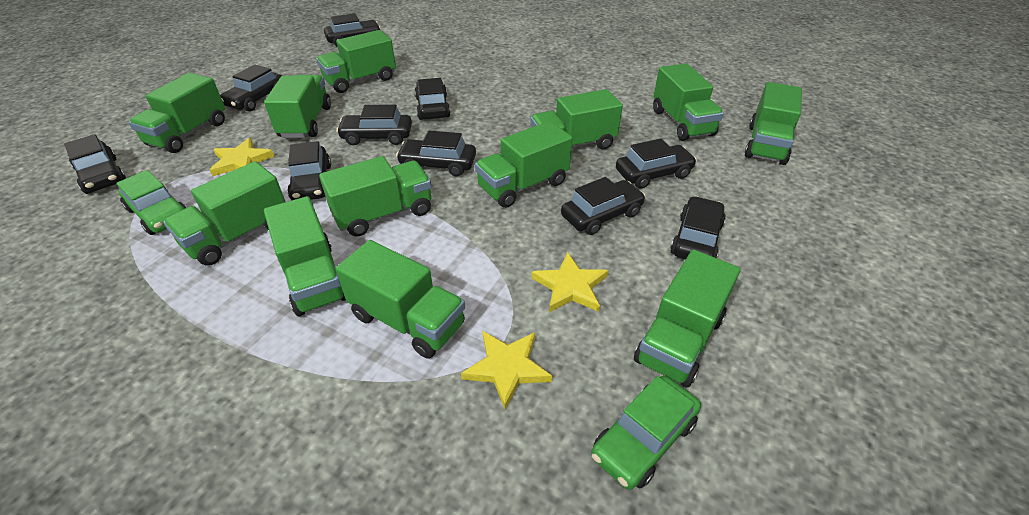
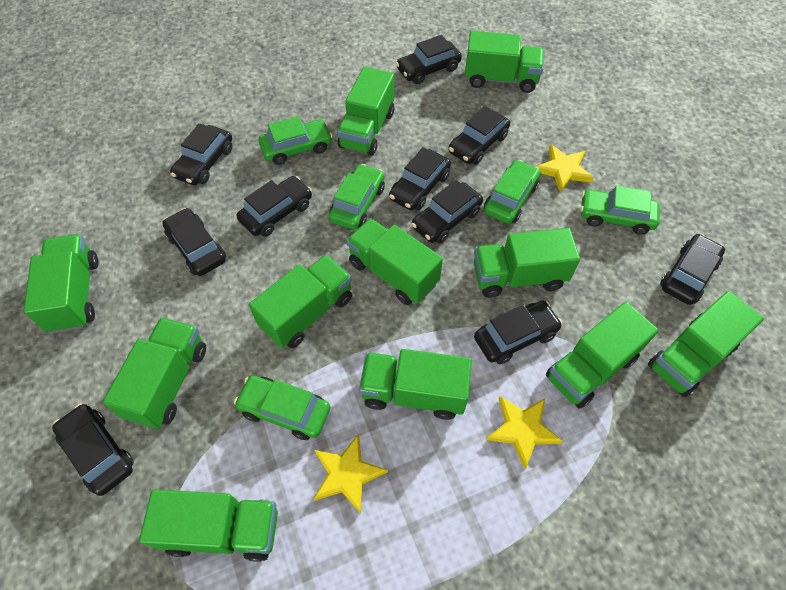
green car: [116,170,187,235] [591,376,701,490] = 2 -> [234,375,330,440] [259,116,333,165] [329,164,385,230] [484,160,540,224] [580,186,660,235] = 5
green truck: [129,73,225,153] [163,161,286,266] [264,75,331,138] [264,196,346,316] [316,30,396,93] [319,156,432,237] [336,240,465,359] [475,121,572,208] [530,89,623,150] [634,249,740,387] [653,63,724,141] [745,82,802,165] = 12 -> [24,234,98,333] [103,317,206,429] [139,489,278,562] [249,255,352,348] [337,67,394,156] [346,218,443,305] [359,349,472,420] [465,31,544,93] [474,228,580,298] [546,302,659,409] [648,291,764,397] = 11

